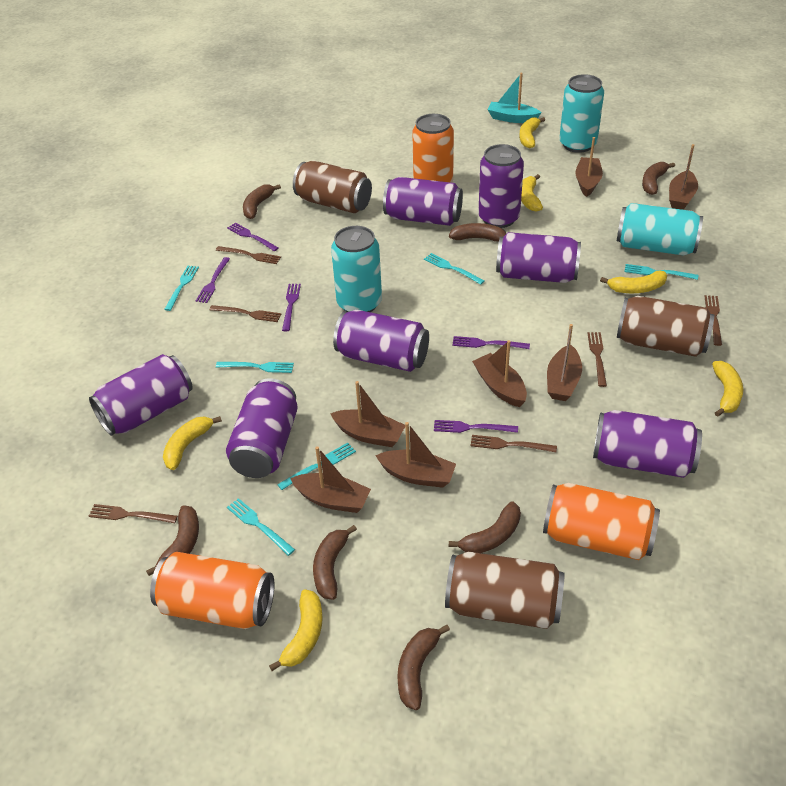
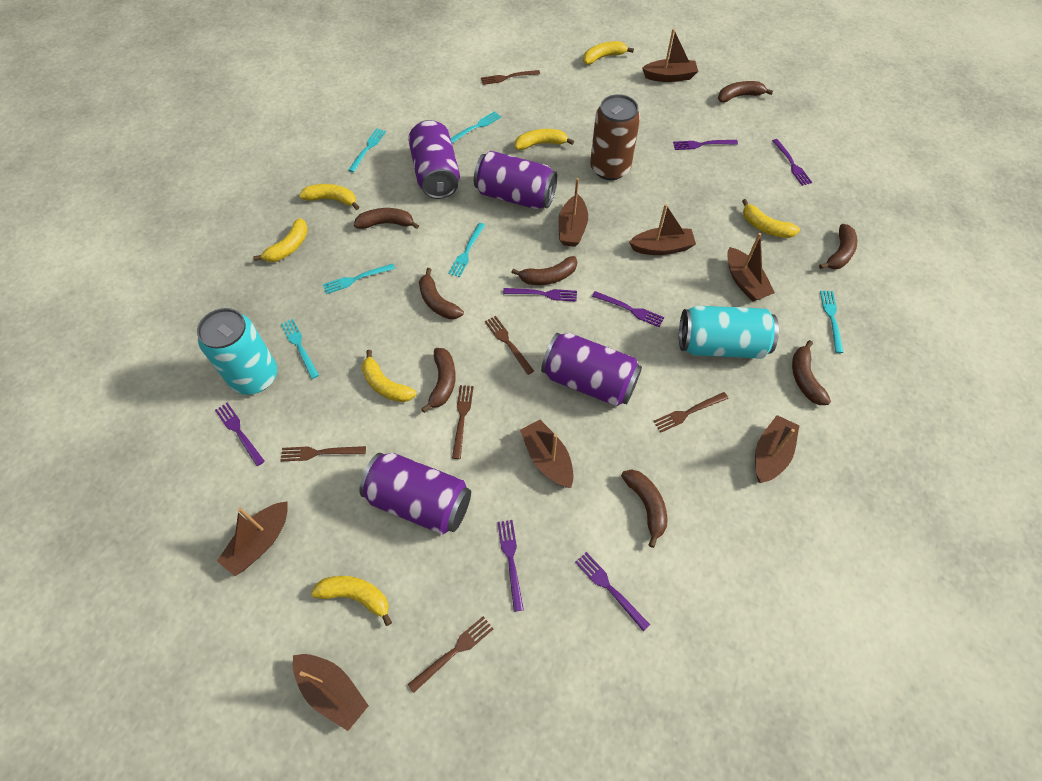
brown banana: [146,505,199,576] [243,184,281,219] [313,525,357,600] [397,625,450,710] [449,223,506,242] [449,501,521,553] [642,162,675,195] = 7 -> [354,208,419,229] [419,268,464,319] [421,348,456,413] [511,256,577,285] [621,469,667,548] [718,81,773,103] [792,340,831,405] [819,224,857,269] = 8
brown boat: [290,446,371,513] [330,381,405,447] [375,422,456,488] [472,340,527,407] [547,324,582,401] [575,137,603,197] [669,144,698,210] = 7 -> [217,501,288,576] [293,654,369,731] [520,420,574,488] [558,178,588,247] [629,204,696,255] [642,28,698,82] [727,233,775,302] [755,415,799,483] = 8
brown can: [293,160,372,213] [445,552,565,629] [617,296,714,357] = 3 -> [590,94,640,180] = 1
orange can: [150,552,274,629] [412,114,454,183] [543,483,660,560] = 3 -> none = 0
purple can: [89,354,193,436] [226,378,298,478] [333,310,429,372] [383,177,463,226] [478,144,524,228] [496,232,581,283] [593,410,702,478] = 7 -> [359,453,471,535] [408,120,460,199] [474,151,558,209] [541,333,642,407] = 4
purple fork: [196,257,230,303] [227,222,279,251] [282,284,301,331] [434,420,518,433] [452,336,530,349] = 5 -> [215,403,265,466] [497,520,524,612] [503,288,577,302] [575,552,650,632] [592,291,664,327] [673,140,738,150] [772,139,812,186] = 7
turquoise boat: [487,73,542,123] = 1 -> none = 0
turquoise can: [331,226,382,312] [559,74,604,153] [617,203,703,256] = 3 -> [197,308,277,395] [679,306,779,359] = 2
yellow banana: [163,416,222,470] [269,589,323,671] [519,117,545,148] [521,174,543,212] [600,270,667,293] [712,361,743,417] = 6 -> [253,218,308,262] [299,184,359,210] [311,576,392,626] [362,350,417,402] [515,129,574,150] [583,41,634,65] [742,199,800,238] = 7

